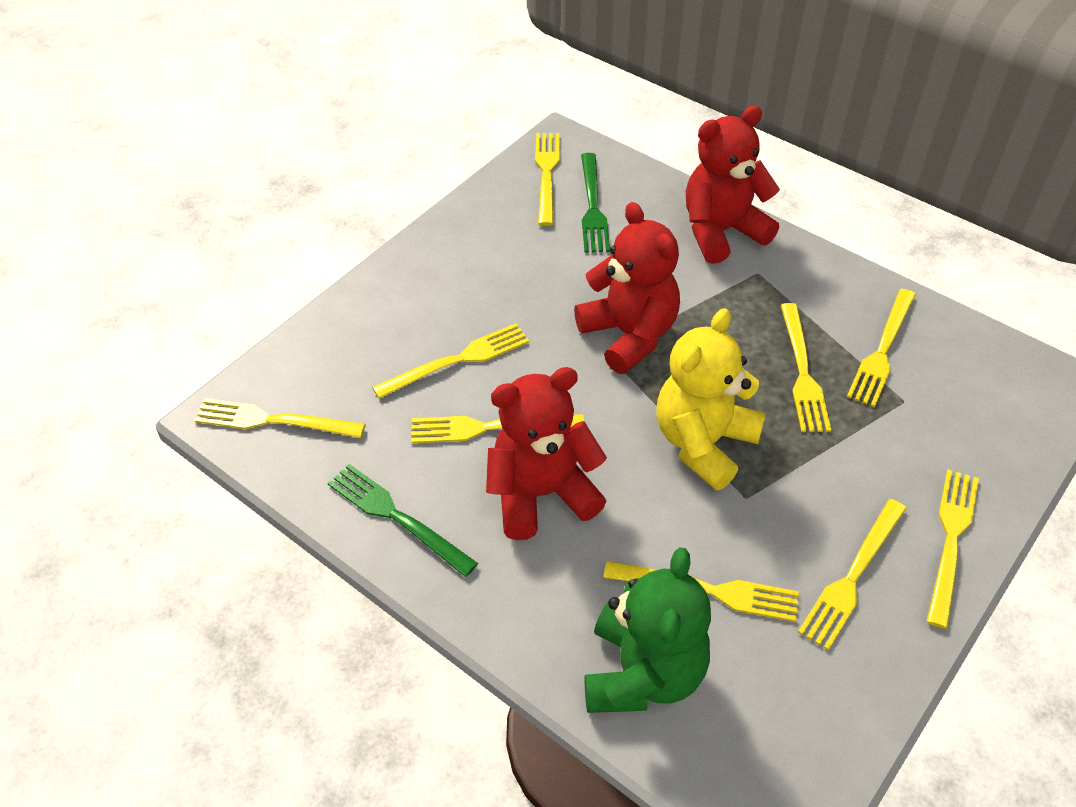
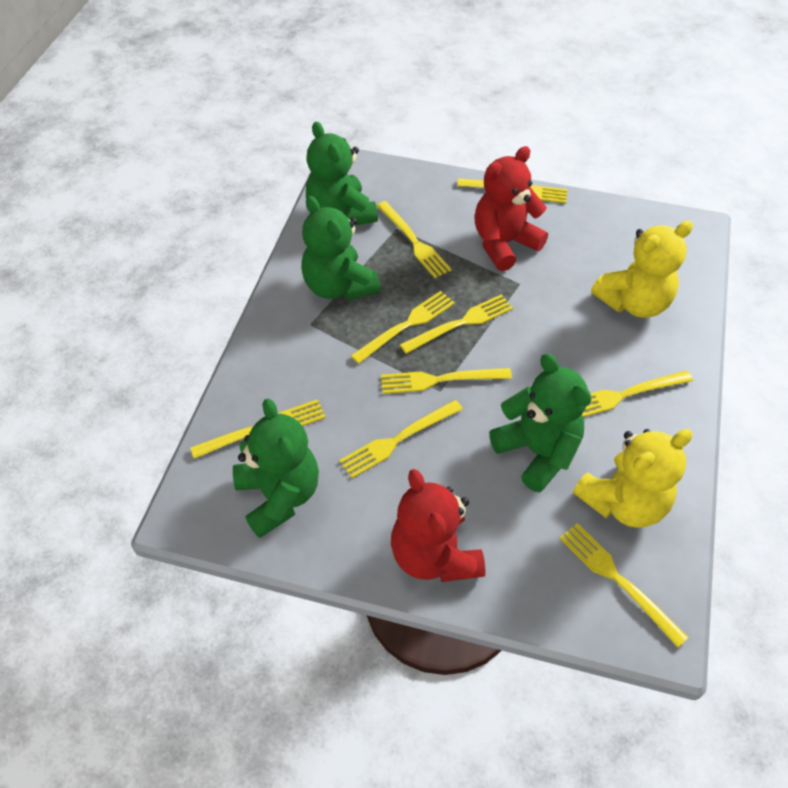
green fork: [328,464,478,577] [581,153,610,253] = 2 -> none = 0
green teddy bear: [585,547,711,713] = 1 -> [233,399,319,538] [301,196,381,301] [306,121,378,226] [489,353,591,493] = 4
red teddy bear: [486,367,607,540] [574,202,680,374] [686,106,780,264] = 3 -> [391,469,485,582] [474,146,548,271] = 2
yellow teddy bear: [656,308,766,490] = 1 -> [573,429,693,528] [591,220,693,318] = 2

